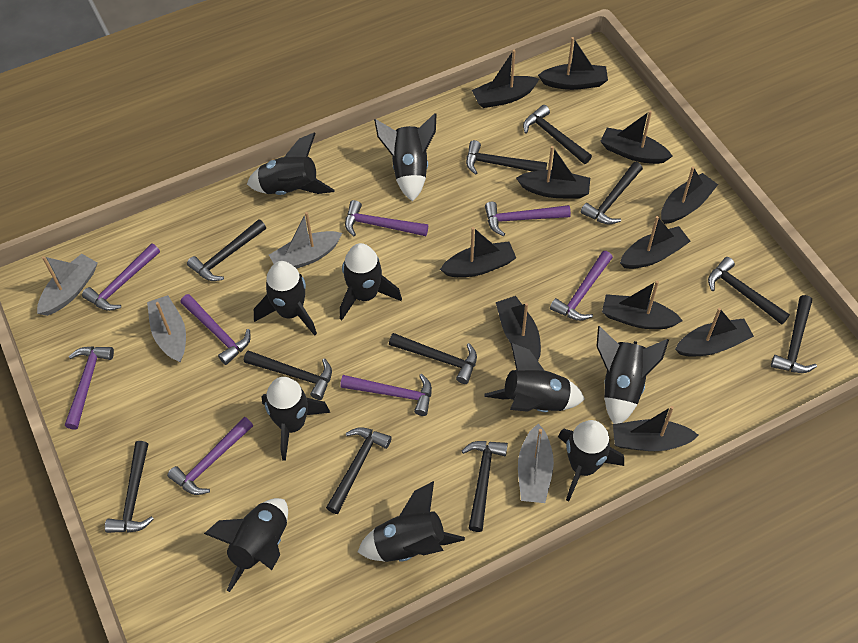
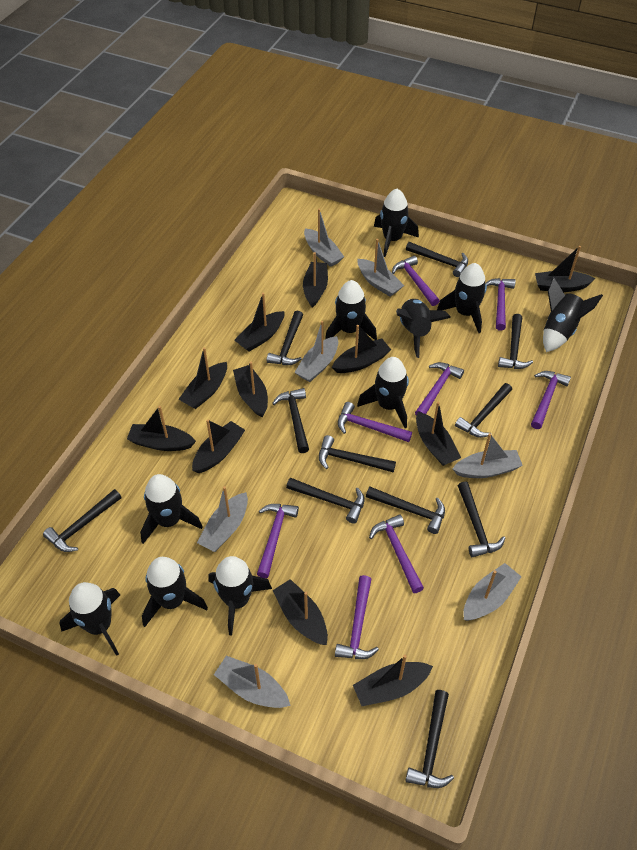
grey boat: [37,254,98,316] [147,295,186,362] [269,212,342,269] [518,423,554,503] = 4 -> [197,486,248,552] [214,656,291,708] [294,321,338,382] [304,209,344,267] [357,239,404,297] [452,433,523,478] [463,563,522,621] = 7

